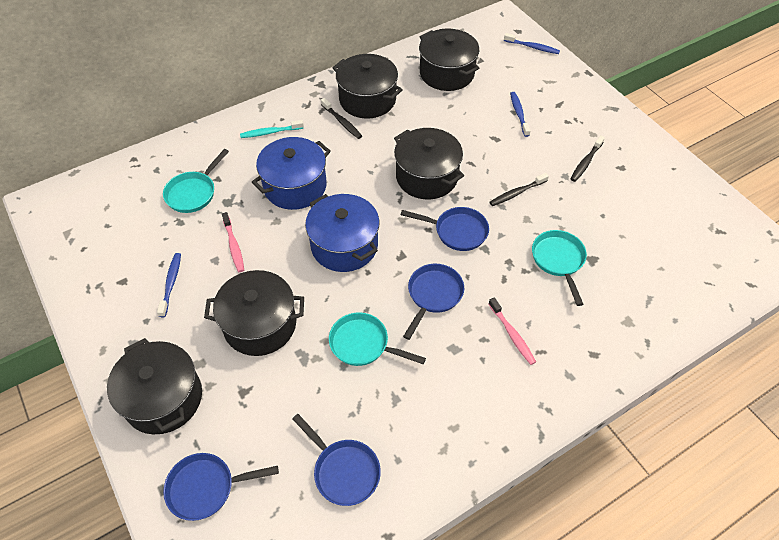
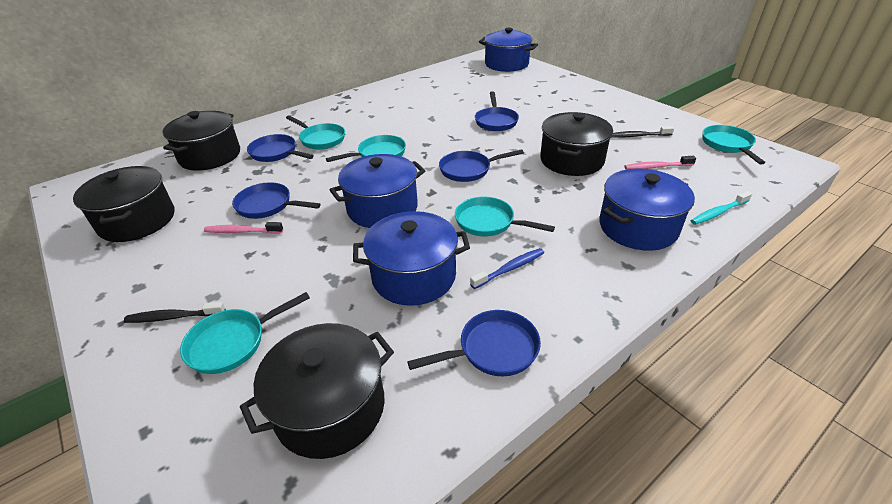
black pot: [107,338,202,434] [204,270,304,356] [333,54,403,118] [394,128,464,199] [419,29,479,91] = 5 -> [73,166,174,242] [163,111,240,171] [240,323,394,459] [540,112,613,176] = 4
black toothbrush: [321,98,362,139] [489,173,549,206] [571,135,605,182] = 3 -> [124,302,226,323] [612,126,674,138] = 2
blue pan: [163,453,279,521] [292,414,381,506] [400,207,489,251] [403,264,464,340] = 4 -> [232,182,321,219] [247,134,314,162] [407,310,541,376] [439,149,524,182] [475,91,519,131] = 5
blue pot: [252,137,331,210] [305,194,380,272] = 2 -> [330,154,425,228] [353,211,470,306] [479,28,538,72] [599,169,695,251] = 4
blue toothbrush: [157,253,181,317] [504,33,560,54] [510,92,531,137] = 3 -> [470,248,544,289] = 1
turquoise pan: [163,149,229,213] [329,312,426,366] [532,230,587,306] = 3 -> [180,292,310,374] [286,115,345,150] [326,135,406,162] [455,197,555,236] [702,125,765,165] = 5

